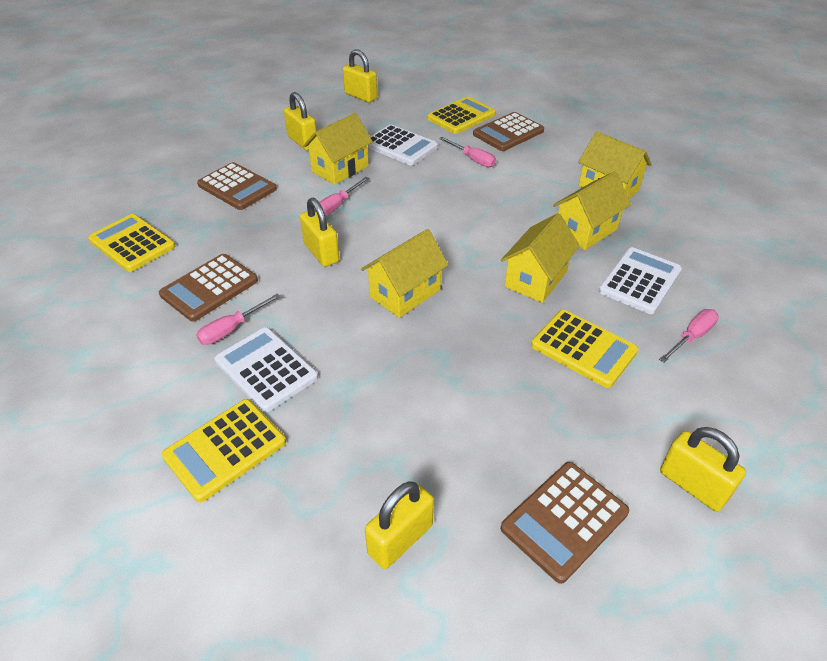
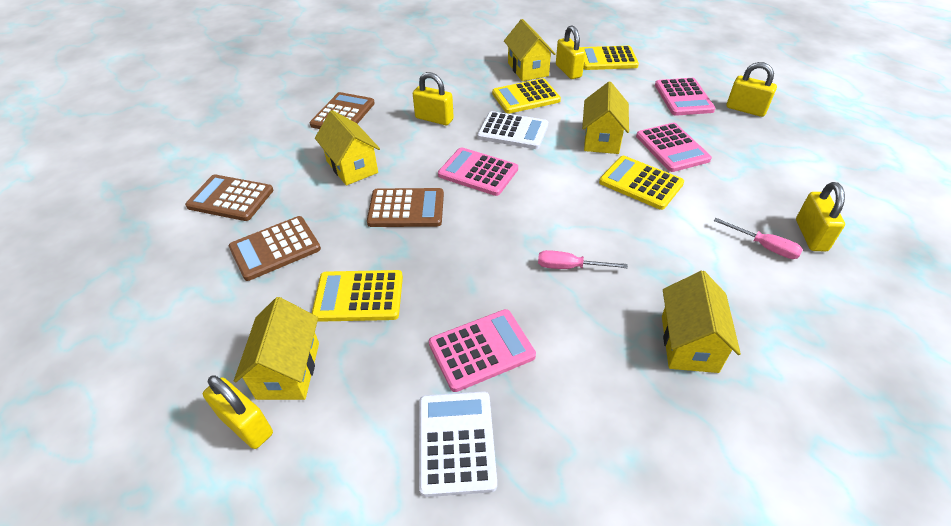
pink calculator: none = 0 -> [429,309,536,392] [438,147,518,196] [636,123,712,172] [655,78,715,116] = 4
pink screwdriver: [196,293,281,345] [319,177,369,216] [439,137,496,167] [659,309,719,363] = 4 -> [538,250,628,269] [714,218,803,259] = 2
white calculator: [214,327,318,412] [367,125,438,165] [598,247,682,314] = 3 -> [419,392,497,497] [477,111,548,149] = 2

